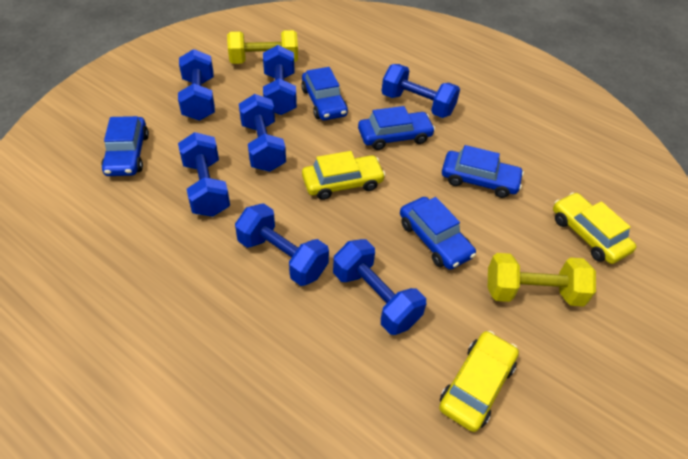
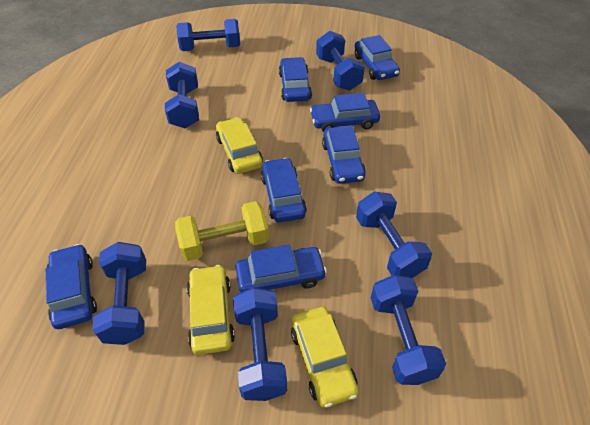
blue car: [101,116,149,176] [301,67,348,120] [358,106,435,150] [400,197,476,270] [442,145,524,198] = 5 -> [45,244,97,329] [235,245,327,292] [261,158,307,223] [279,57,312,102] [310,93,380,132] [322,126,366,184] [354,35,400,80] = 7
yellow dumbbell: [227,30,298,64] [488,253,596,306] = 2 -> [175,201,269,261] = 1

